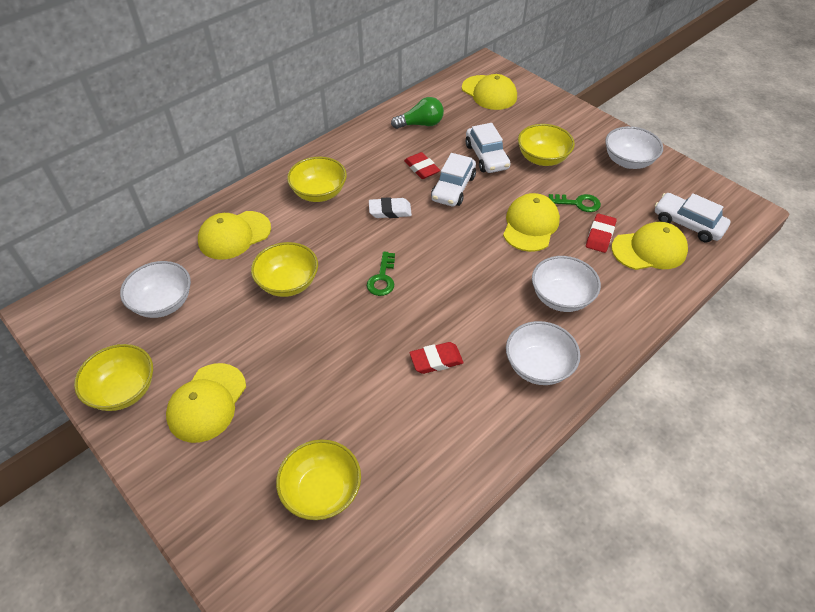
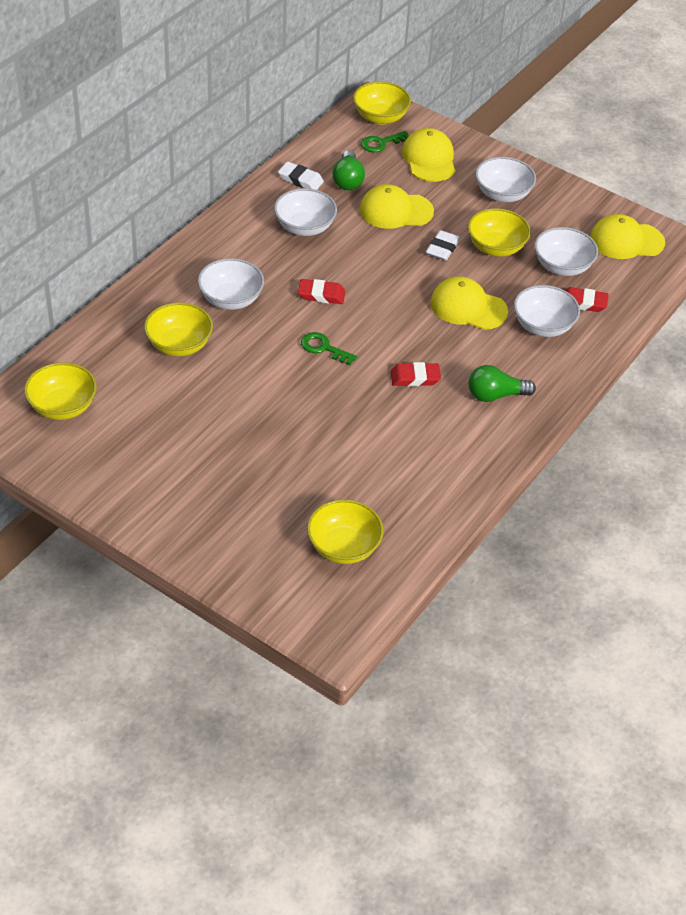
green light bulb: [391,97,444,129] = 1 -> [332,150,365,190] [469,365,536,402] = 2
white bowl: [120,261,191,318] [506,321,580,385] [532,256,601,312] [605,126,663,169] = 4 -> [198,258,264,310] [274,188,337,236] [475,157,536,202] [514,285,580,337] [535,227,598,276] = 5
white car: [431,153,476,206] [466,123,511,173] [655,193,731,242] = 3 -> none = 0
white eraser: [369,197,412,218] = 1 -> [278,162,324,190] [426,230,460,261] = 2
yellow cap: [166,363,246,443] [198,211,271,260] [462,74,517,110] [503,193,560,252] [612,222,688,270] = 5 -> [359,184,434,229] [402,128,456,182] [430,276,508,330] [590,214,665,259] = 4

